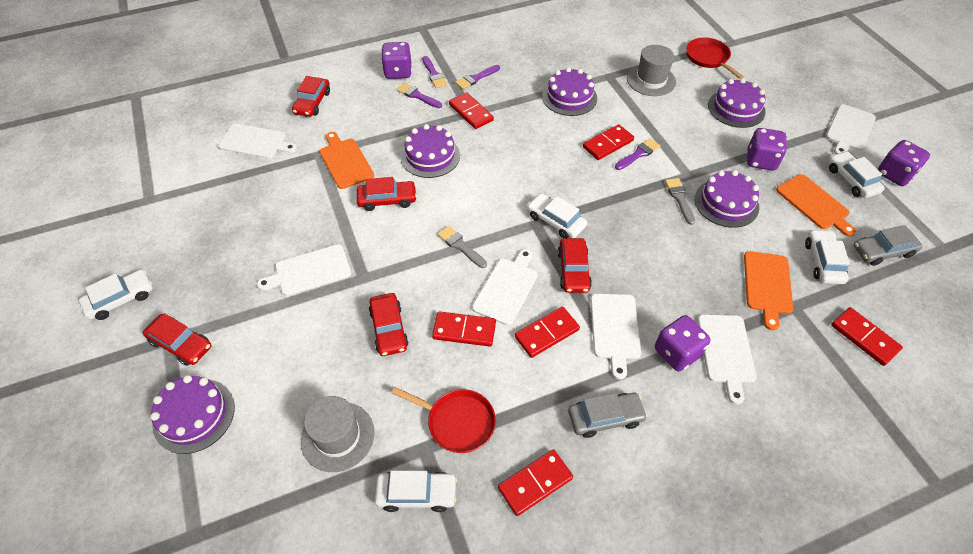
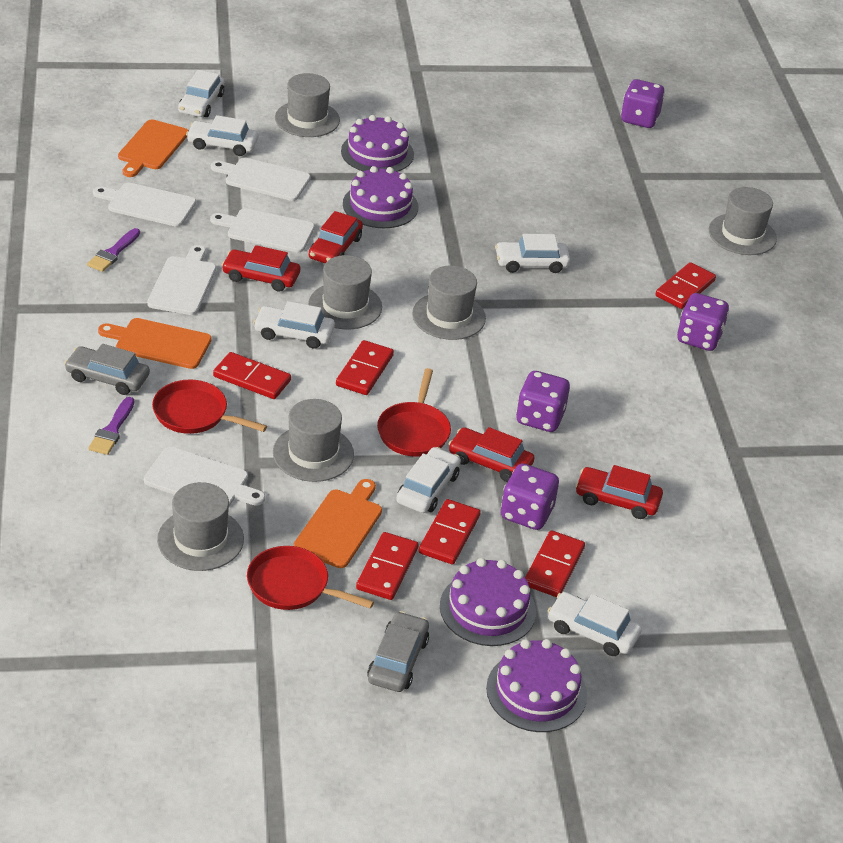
grey brush: [437,226,487,268] [665,178,695,225] = 2 -> none = 0
grey hat: [301,396,375,472] [627,45,676,96] = 2 -> [157,482,244,571] [273,399,354,482] [275,73,340,137] [308,255,382,329] [412,266,486,340] [709,187,777,255] = 6
purple brush: [396,83,442,108] [422,56,448,88] [455,65,500,89] [615,138,660,170] = 4 -> [87,228,140,272] [88,397,134,455] = 2
purple cake: [150,375,235,454] [400,124,460,178] [542,67,597,116] [695,170,759,228] [708,78,766,128] = 5 -> [341,115,414,172] [343,166,418,228] [440,558,536,646] [486,639,587,732] = 4
red car: [143,313,211,366] [292,76,330,117] [357,177,417,211] [369,293,409,356] [558,238,592,293] = 5 -> [222,245,300,292] [309,211,363,263] [448,427,535,482] [575,465,663,519] = 4
red pan: [392,387,496,453] [686,38,744,79] = 2 -> [152,379,267,434] [247,546,374,610] [377,368,451,457] = 3
white car: [79,270,153,320] [375,471,457,512] [527,193,587,238] [805,229,850,284] [828,151,885,198] = 5 -> [178,70,224,117] [186,115,258,156] [253,301,335,349] [396,447,461,513] [495,234,570,273] [547,592,642,656] = 6
white cutting board: [218,124,297,159] [257,244,351,296] [472,249,538,325] [591,294,641,380] [697,314,756,404] [826,104,876,154] = 6 -> [93,183,196,227] [144,447,265,506] [147,245,216,315] [210,208,315,252] [211,158,311,201] = 5

